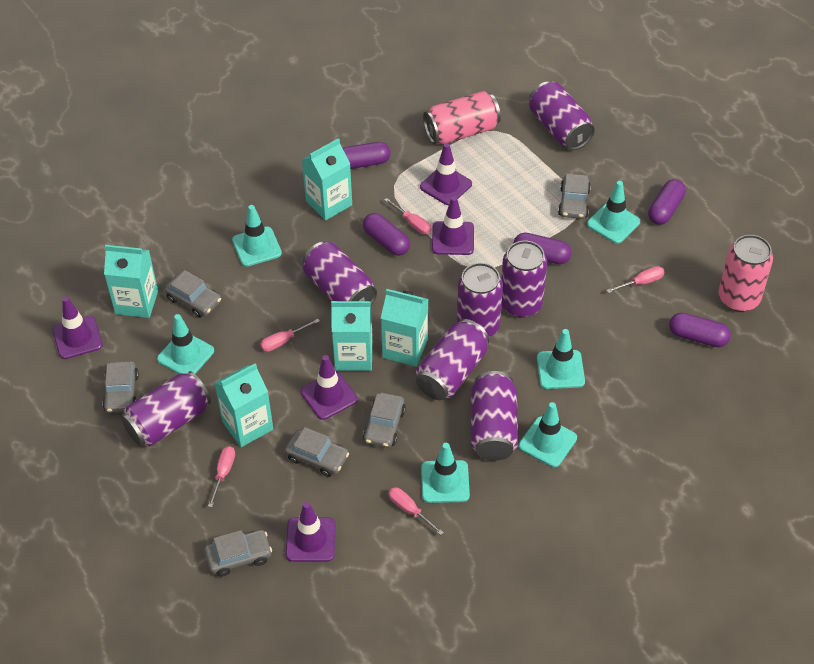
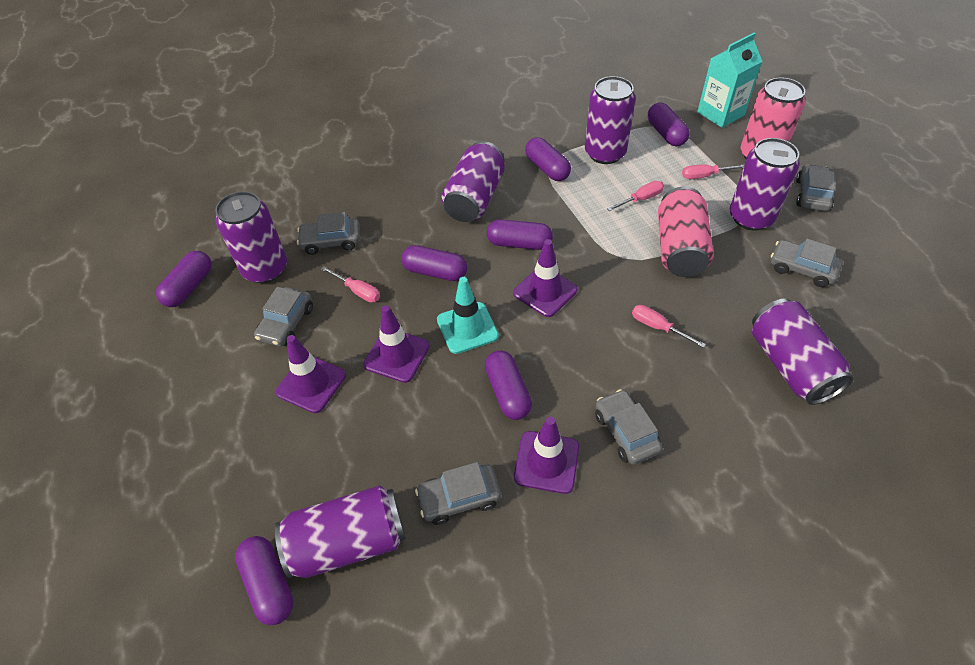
pink screwdriver: [208,446,235,507] [260,319,320,352] [384,198,431,234] [388,487,444,535] [606,266,665,293] = 5 -> [321,266,380,302] [607,181,664,211] [632,305,706,348] [682,165,744,179] = 4
purple can: [121,371,211,446] [303,242,377,305] [416,319,489,400] [457,263,503,337] [471,371,518,461] [502,241,547,318] [529,81,595,150] = 7 -> [215,191,287,283] [275,485,406,578] [441,141,505,222] [585,76,636,164] [730,138,799,231] [752,299,854,405] = 6
purple capsule: [343,142,390,169] [363,213,410,256] [513,232,571,264] [648,179,686,225] [669,313,731,347] = 5 -> [156,251,212,307] [235,536,293,625] [402,245,468,281] [485,351,532,420] [487,219,553,250] [525,137,571,181] [647,102,690,147] = 7
purple traffic cone: [52,297,103,359] [286,502,336,562] [300,355,358,420] [420,143,472,205] [432,196,474,255] = 5 -> [275,335,346,413] [363,305,430,383] [513,239,578,317] [514,417,579,494] = 4
turquoise carton: [104,245,158,318] [215,363,273,447] [302,138,352,221] [331,301,373,371] [381,289,428,367] = 5 -> [697,33,763,128] = 1
turquoise traffic cone: [157,314,214,374] [232,205,282,267] [421,443,470,503] [519,402,577,467] [537,329,585,389] [587,181,640,244] = 6 -> [437,277,499,354] = 1

